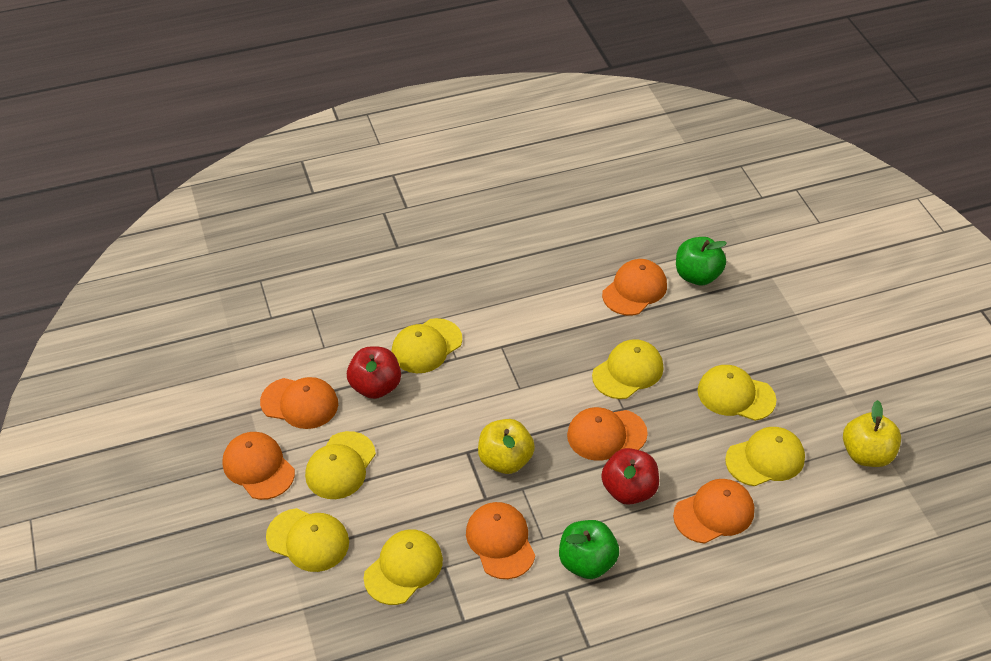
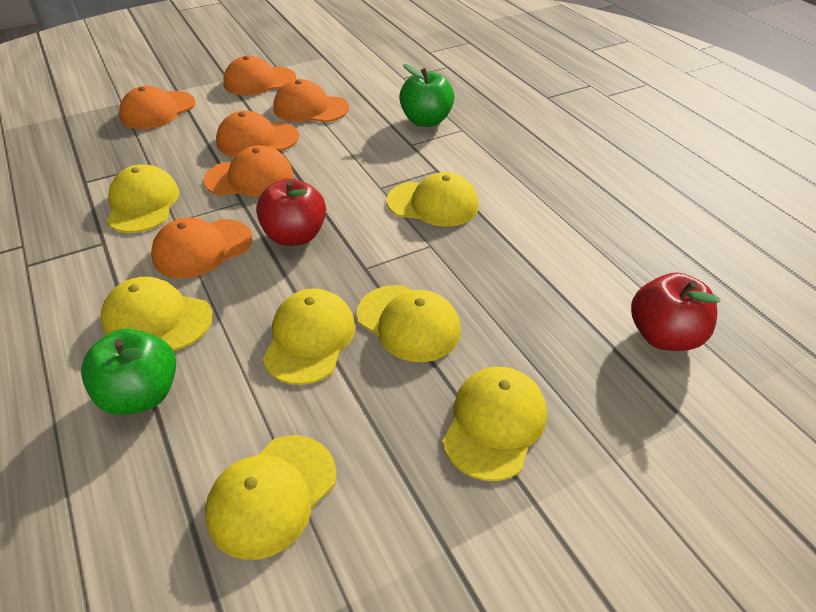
yellow apple: [478,419,535,474] [843,400,901,467] = 2 -> none = 0

